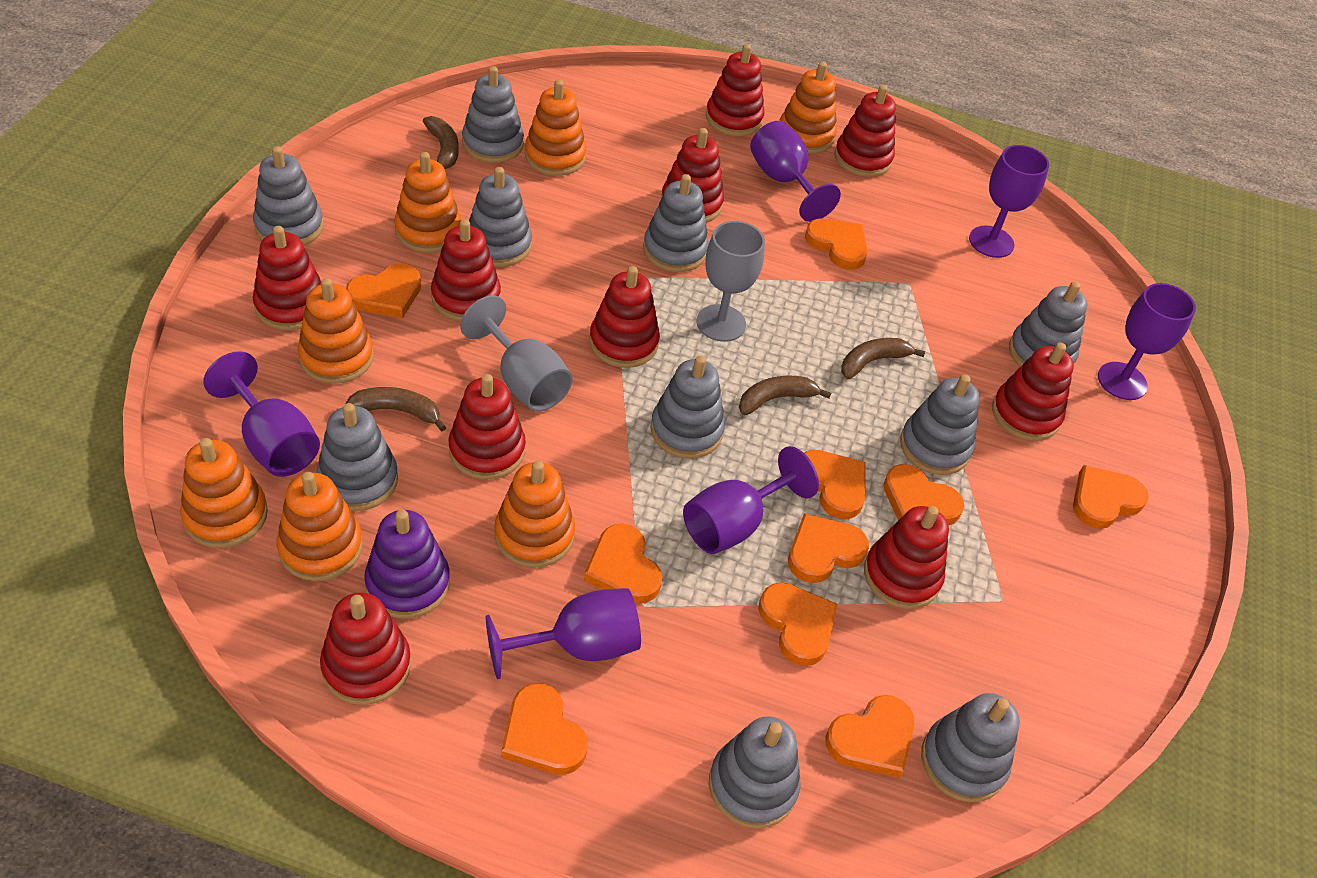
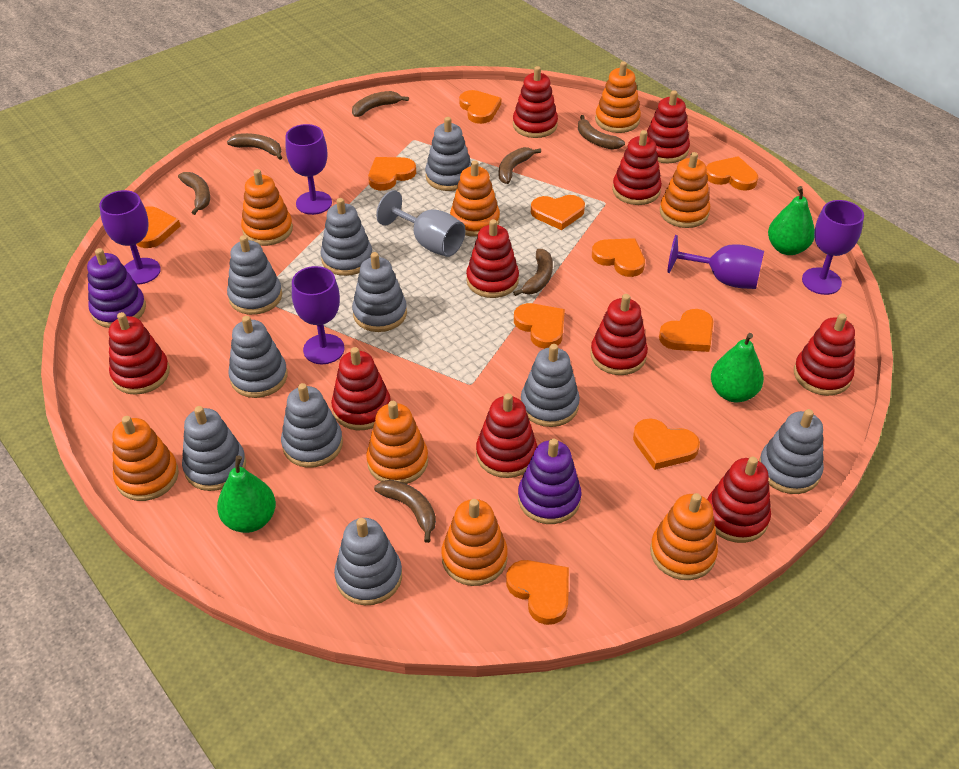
brown banana: [346,387,446,431] [423,116,459,169] [739,375,831,415] [841,338,925,379] = 4 -> [178,172,210,215] [227,133,283,160] [352,91,409,117] [374,480,436,543] [499,147,541,184] [513,249,553,296] [578,115,625,150] = 7
green pear: none = 0 -> [217,456,276,533] [711,333,764,402] [768,186,815,255] = 3
grey goblet: [460,295,573,412] [696,221,765,342] = 2 -> [376,190,466,257] = 1
orange stacking toy: [180,438,268,548] [277,472,363,581] [298,278,374,384] [394,152,461,253] [494,461,575,568] [525,80,587,176] [779,62,837,154] = 7 -> [112,416,179,501] [241,169,293,246] [366,401,428,484] [441,499,508,586] [450,160,500,237] [595,61,641,133] [650,493,718,580] [660,152,710,228] = 8
purple goblet: [203,351,320,477] [486,588,641,679] [683,446,819,554] [750,121,841,222] [969,145,1049,258] [1098,283,1196,400] = 6 -> [99,190,161,285] [286,124,332,215] [292,266,345,364] [668,235,764,289] [802,200,864,295] = 5
purple stacking toy: [364,510,450,619] = 1 -> [87,248,146,328] [518,438,581,524] = 2

